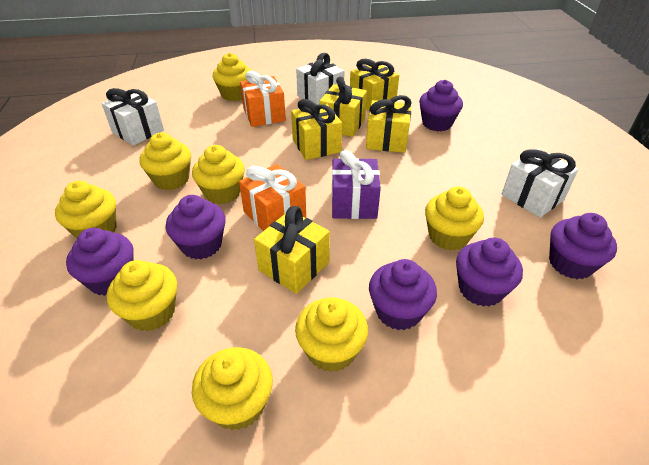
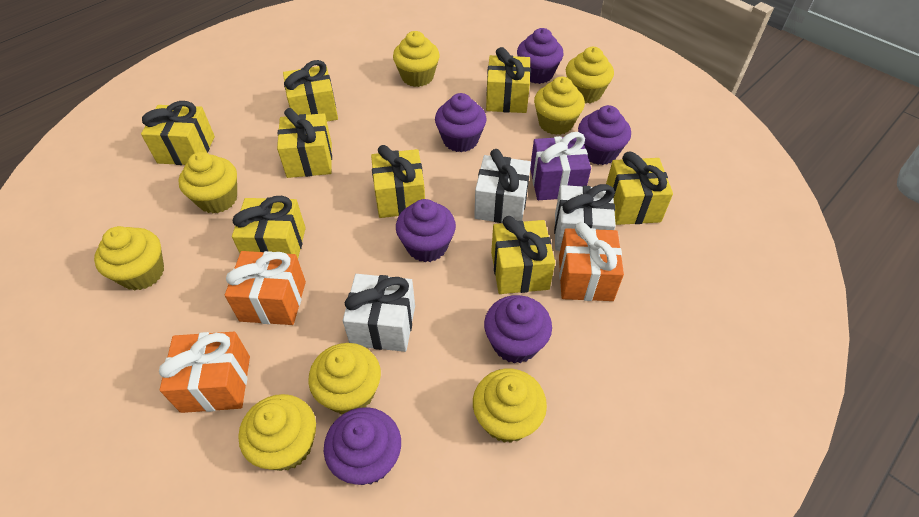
orange gift: [239,164,306,231] [240,71,286,127] = 2 -> [159,332,250,413] [225,251,306,325] [559,222,624,301] = 3
yellow gift: [254,206,330,294] [291,99,342,160] [319,77,367,137] [350,59,399,111] [366,95,412,153] = 5 -> [141,101,215,165] [232,196,306,258] [277,108,332,178] [283,60,338,122] [371,145,425,218] [486,47,531,113] [491,216,555,294] [606,152,673,225] = 8

